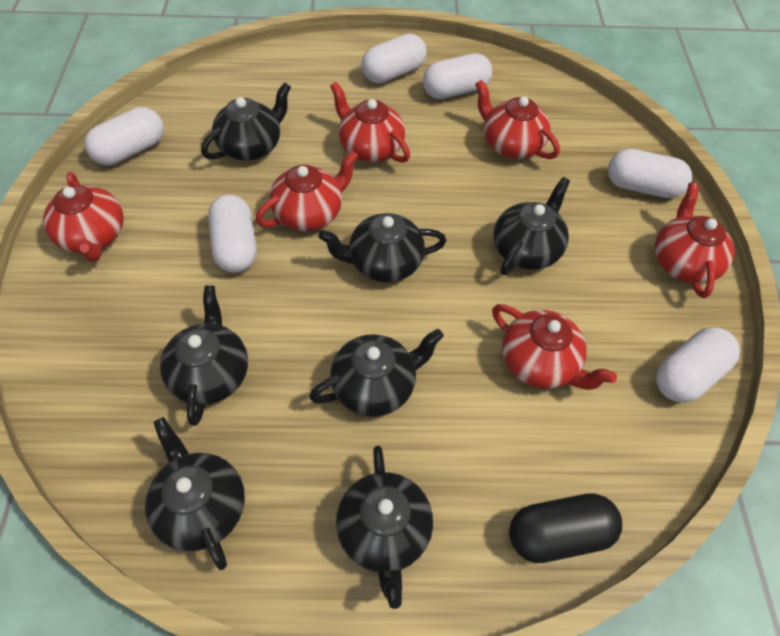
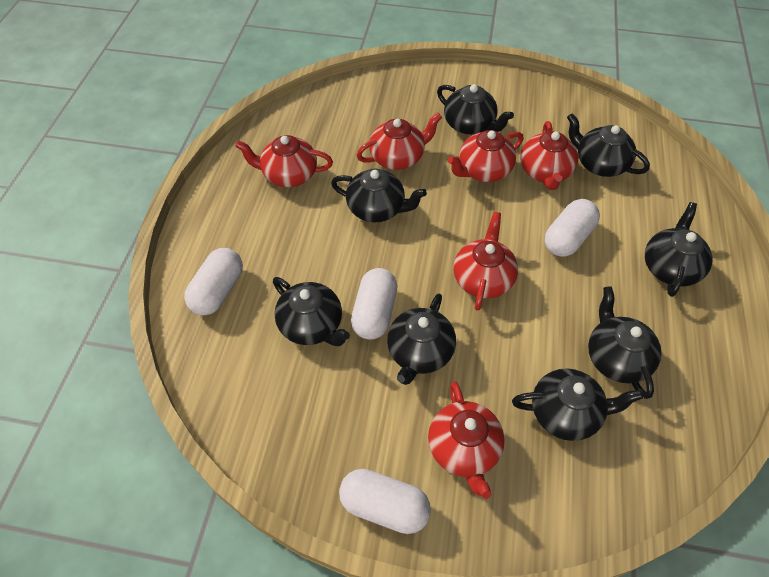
black capsule: [509,493,622,563] = 1 -> none = 0
black teapot: [145,417,245,570] [160,285,248,426] [201,82,291,161] [309,329,444,417] [319,213,446,282] [336,446,433,609] [494,177,570,275] = 7 -> [273,277,350,346] [331,169,427,222] [387,294,456,385] [437,84,514,134] [512,368,643,441] [567,113,650,177] [588,286,662,399] [645,202,713,297] = 8
white capsule: [85,107,164,165] [208,195,257,273] [361,34,427,84] [423,53,492,99] [608,149,692,198] [656,327,740,403] = 6 -> [184,248,243,315] [339,469,431,534] [351,268,397,340] [545,199,600,257] = 4

